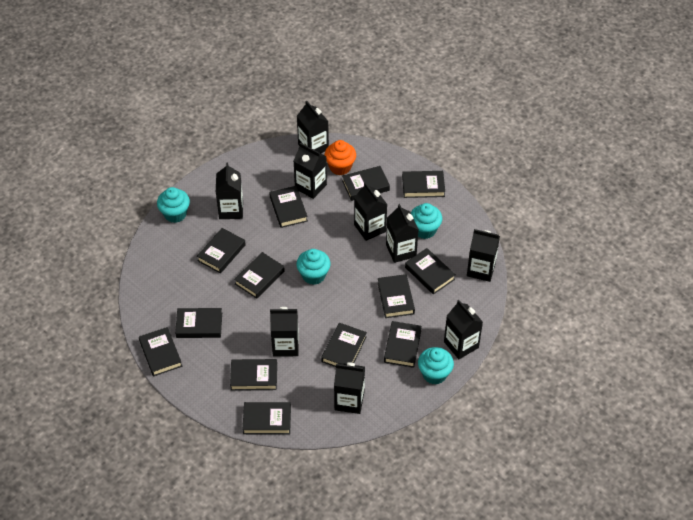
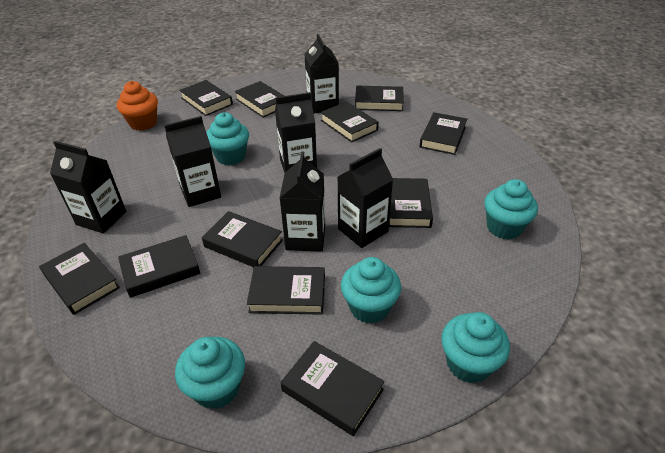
black book: [139,327,182,377] [175,308,222,338] [197,228,246,274] [230,359,277,391] [234,252,285,299] [242,402,291,435] [269,186,308,228] [321,323,367,367] [342,166,390,201] [378,274,415,318] [384,321,422,368] [402,171,445,198] [405,248,456,295] = 13 -> [39,243,120,315] [118,235,200,298] [179,80,233,116] [202,211,283,267] [235,81,284,118] [247,266,325,315] [281,341,385,436] [320,101,379,142] [355,86,404,111] [389,178,433,228] [419,112,467,155] = 11
black carton: [216,163,243,219] [270,307,299,357] [293,143,327,199] [297,101,329,153] [334,362,365,414] [354,182,387,241] [386,204,419,263] [444,300,483,359] [467,229,500,282] = 9 -> [50,141,126,234] [164,116,221,207] [275,92,317,173] [280,152,325,252] [304,34,339,114] [338,148,393,248] = 6
turquoise cupcake: [157,187,190,223] [296,249,331,285] [411,203,442,239] [418,347,454,385] = 4 -> [175,337,245,409] [206,112,249,166] [341,257,401,324] [441,312,510,383] [484,179,538,240] = 5

